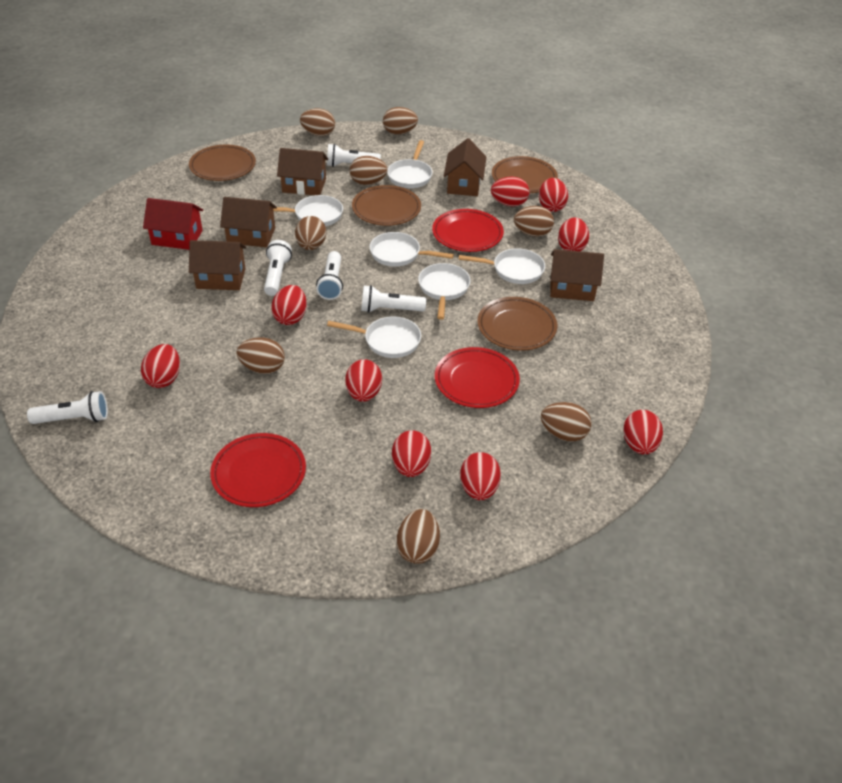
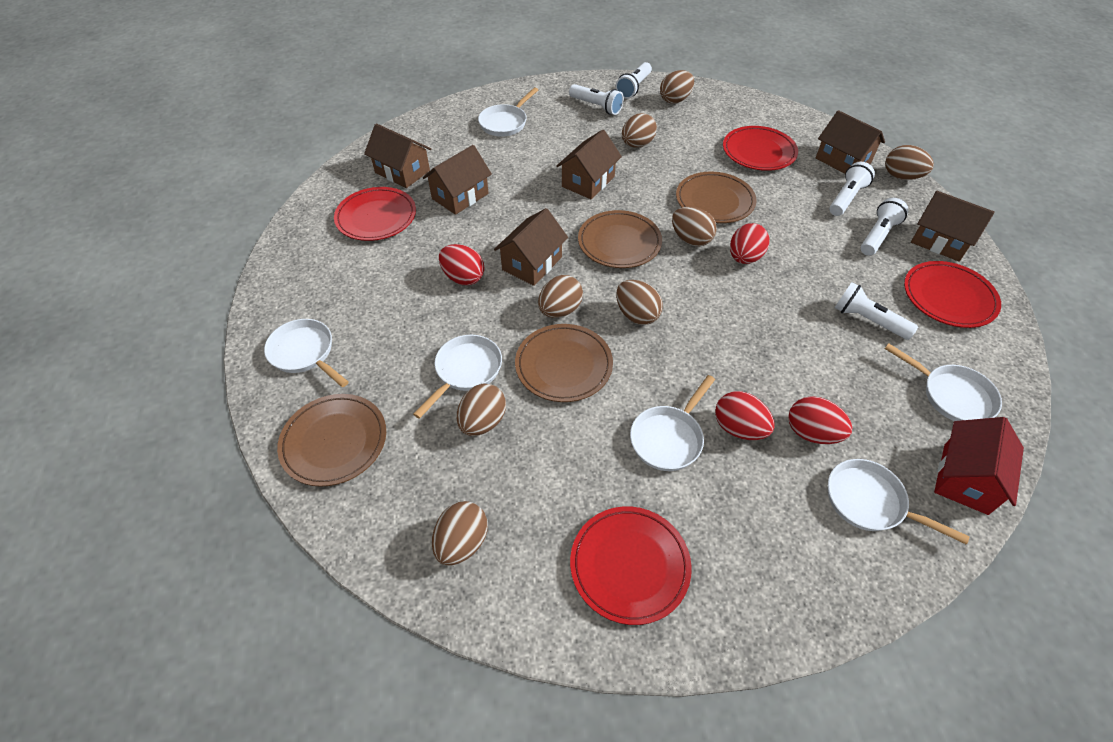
brown house: [189,240,246,290] [220,197,277,247] [277,148,328,195] [444,138,486,196] [550,249,604,301] = 5 -> [364,123,431,188] [423,145,492,215] [494,208,568,286] [556,129,622,199] [816,110,885,174] [911,191,995,262] = 6
red egg: [141,344,180,388] [271,285,307,325] [345,359,382,402] [392,430,431,477] [460,452,501,500] [491,177,530,207] [539,178,568,212] [558,217,589,251] [623,410,663,454] = 9 -> [439,244,484,285] [715,391,775,440] [730,223,769,264] [788,396,852,444] = 4
red plate: [210,433,306,507] [432,209,504,252] [435,347,520,408] = 3 -> [334,187,416,241] [570,506,692,625] [723,126,798,171] [904,261,1001,328] = 4

